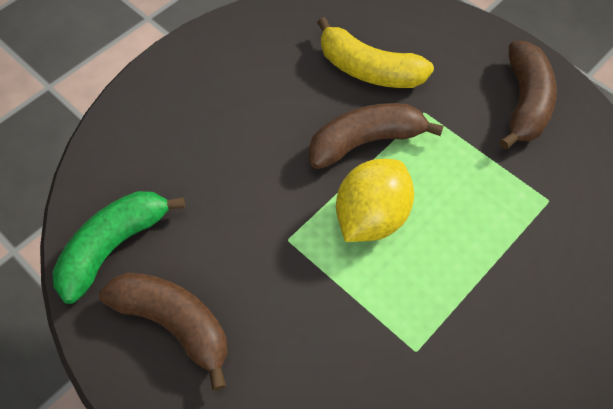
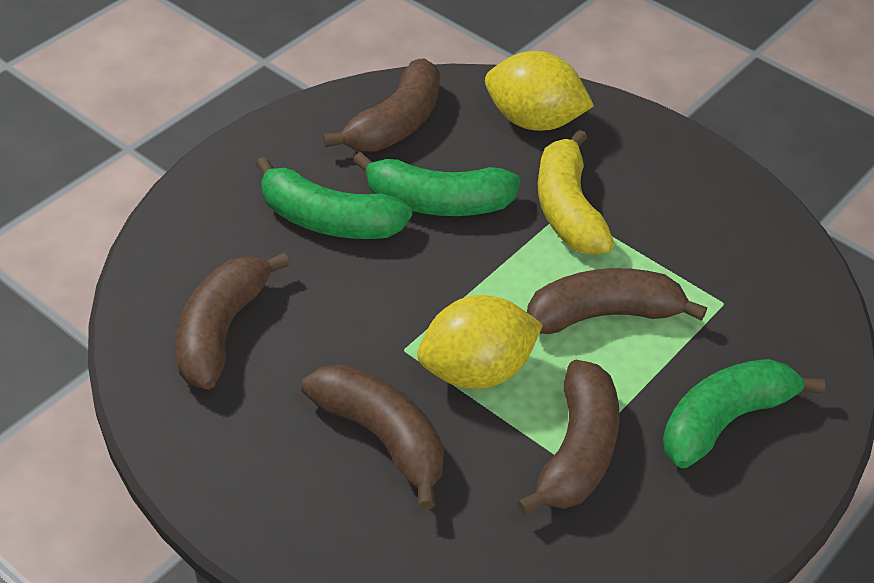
brown banana: [99,272,228,390] [309,103,444,169] [500,41,557,149] = 3 -> [176,253,290,390] [301,364,444,510] [323,58,440,152] [516,359,620,515] [527,268,707,334] = 5
green banana: [53,191,185,304] = 1 -> [255,157,412,239] [353,152,521,216] [663,359,825,468] = 3
yellow lemon: [336,159,414,242] = 1 -> [417,295,543,389] [485,51,594,131] = 2

